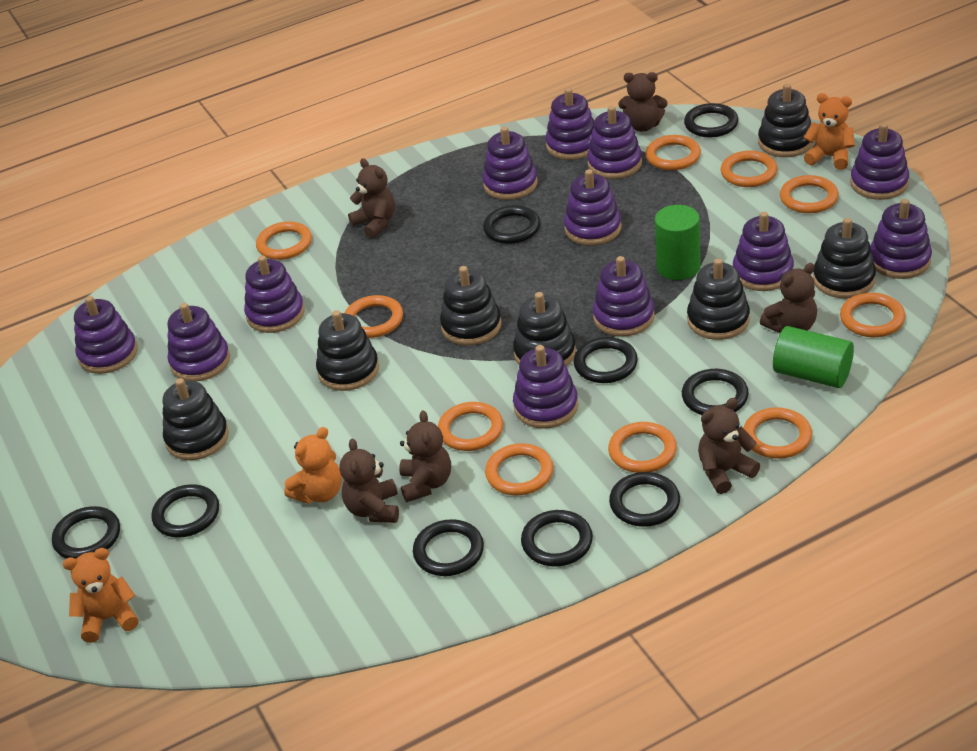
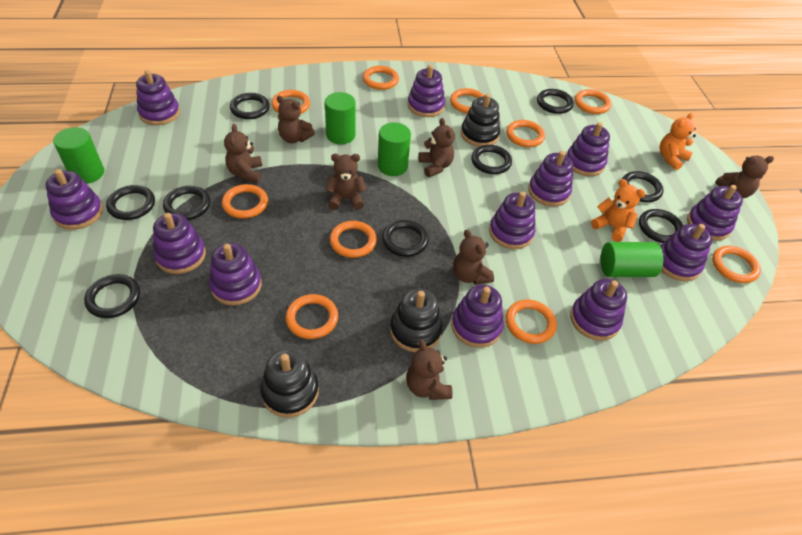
black stacking toy: [163,378,229,460] [316,310,379,391] [440,266,502,345] [513,292,576,366] [687,258,750,340] [758,84,813,157] [813,218,876,298] = 7 -> [260,349,319,417] [390,288,442,352] [461,93,500,147] = 3
brown teddy bear: [339,438,399,523] [348,158,395,238] [399,410,451,502] [618,72,667,131] [698,398,760,494] [760,263,817,333] = 6 -> [224,124,262,182] [277,96,315,143] [325,154,367,210] [406,340,452,400] [419,118,455,177] [453,229,494,285] [715,156,774,199] = 7
green cylinder: [655,205,700,280] [773,326,854,388] = 2 -> [53,127,104,184] [325,92,356,144] [378,122,411,176] [601,242,663,277] = 4
orange teddy bear: [63,548,138,643] [284,427,342,504] [804,93,855,170] = 3 -> [591,179,645,242] [660,113,696,170] = 2

